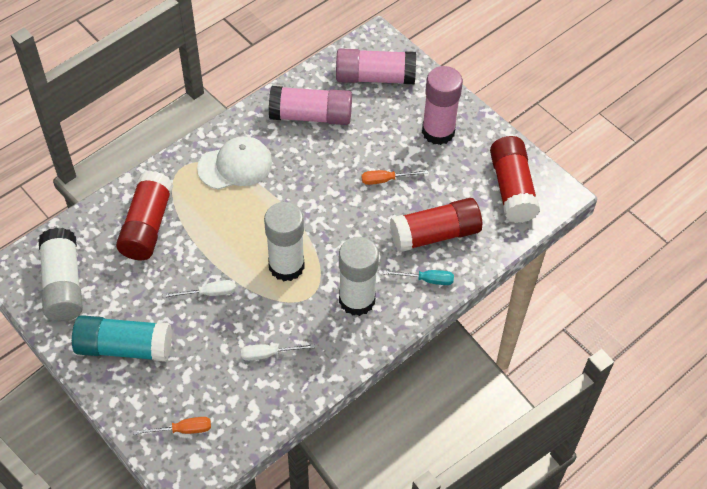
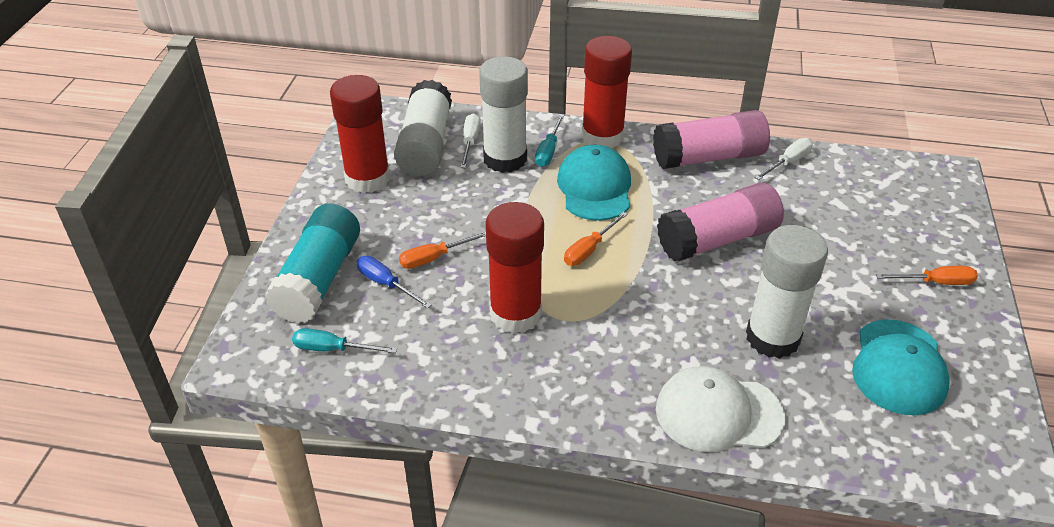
blue screwdriver: none = 0 -> [356,256,432,309] = 1
orange screwdriver: [133,417,211,435] [362,170,428,185] = 2 -> [399,232,486,269] [564,212,628,266] [876,266,978,285] = 3
pink glue stick: [269,86,352,125] [336,48,416,84] [422,66,463,145] = 3 -> [653,110,770,169] [657,182,784,261] = 2
turquoise cap: none = 0 -> [557,145,631,221] [852,319,950,416] = 2
turquoise screwdriver: [383,270,454,285] = 1 -> [292,328,397,353] [535,114,564,167] = 2

